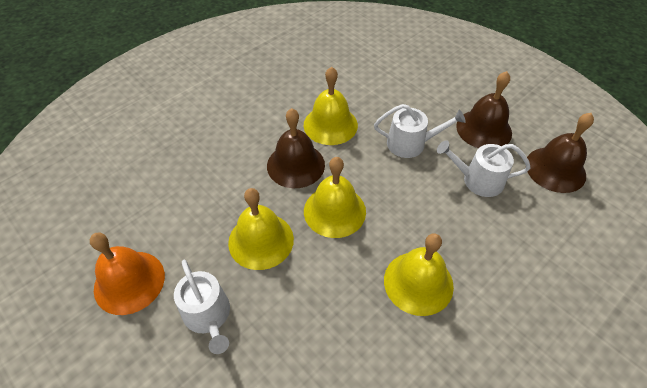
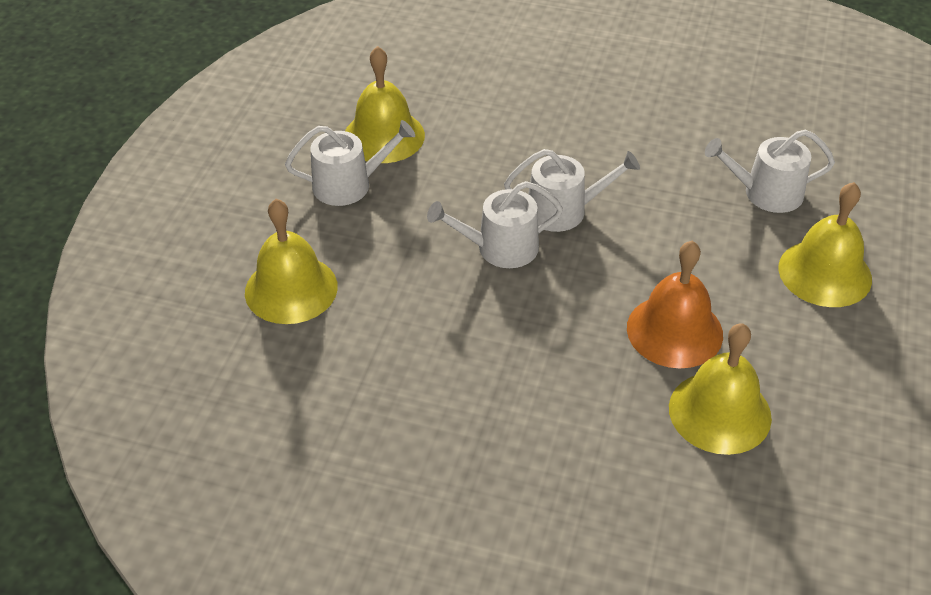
brown bell: [267,108,325,188] [456,71,512,148] [527,113,594,193] = 3 -> none = 0
white watering can: [174,260,230,354] [374,104,466,158] [437,140,531,197] = 3 -> [285,120,415,206] [427,181,563,268] [504,149,640,232] [705,130,835,213] = 4

